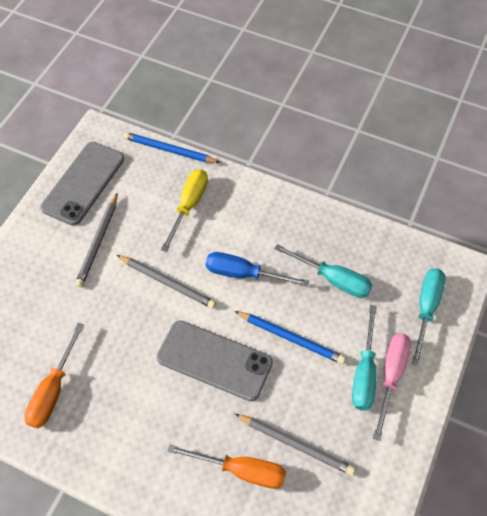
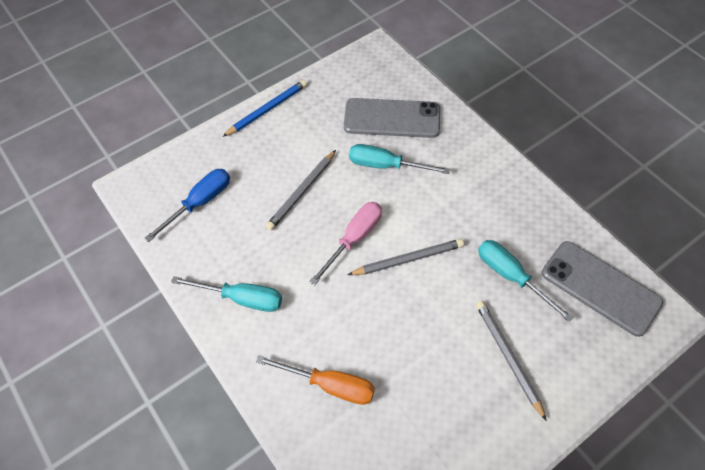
blue pencil: [123,132,220,163] [235,311,346,364] = 2 -> [223,80,307,137] = 1
orange screwdriver: [24,323,84,429] [167,444,286,489] = 2 -> [256,355,375,405] = 1
yellow screwdriver: [161,169,208,252] = 1 -> none = 0

